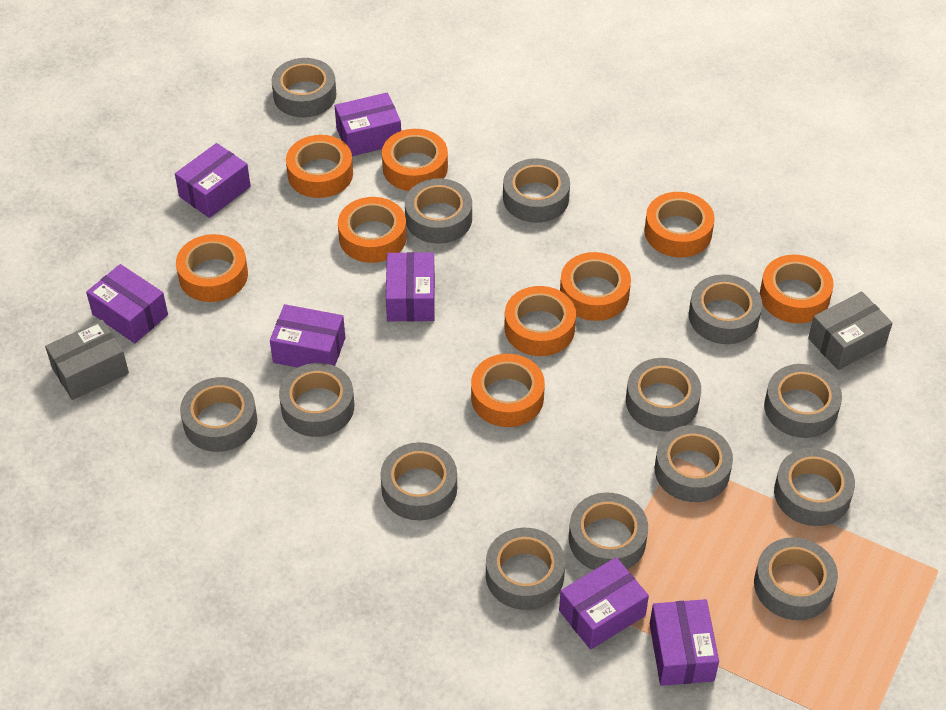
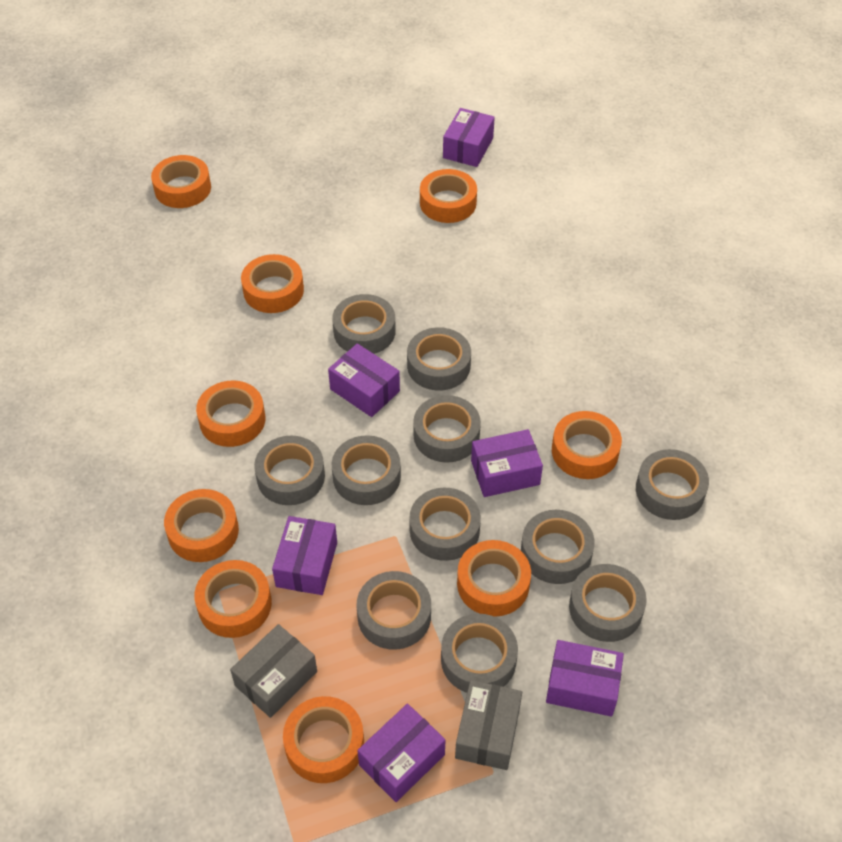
grey tape: [180,377,257,452] [271,58,336,117] [279,363,354,437] [380,442,457,520] [405,178,472,244] [486,528,565,610] [503,158,570,223] [569,493,648,570] [626,358,701,432] [655,425,733,502] [689,274,762,344] [754,537,838,620] [764,364,842,438] [774,448,855,526] = 14 -> [254,436,325,505] [332,294,396,354] [332,435,401,505] [356,571,431,650] [407,327,471,391] [409,488,481,561] [413,395,481,463] [441,614,518,693] [521,510,595,584] [569,564,647,642] [636,449,709,520] = 11
purple box: [86,264,168,343] [175,143,251,218] [270,304,345,368] [335,92,401,156] [386,252,435,322] [559,557,649,650] [650,599,719,686] = 7 -> [272,516,337,595] [328,343,400,417] [357,704,446,802] [443,108,495,167] [471,429,543,497] [546,640,624,717] = 6

